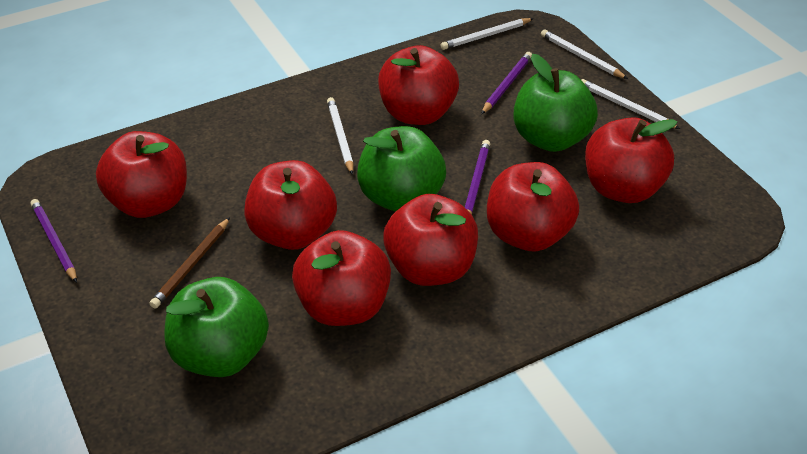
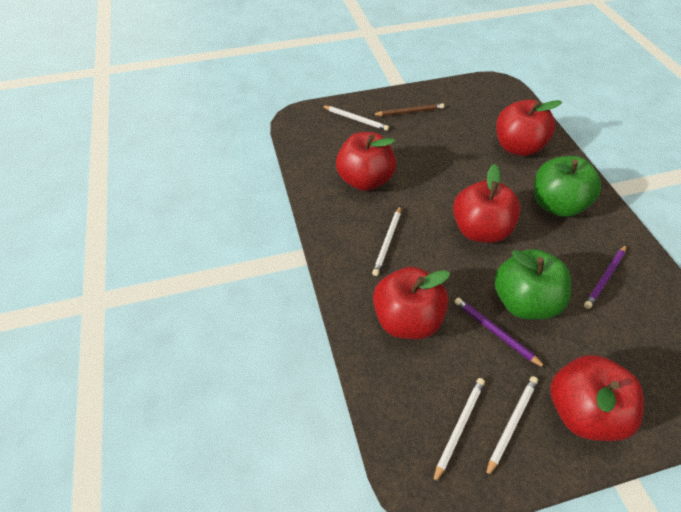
green apple: [164,277,269,377] [357,126,446,212] [513,54,598,152] = 3 -> [495,249,571,320] [534,156,601,217] = 2
purple pencil: [30,199,77,283] [465,140,490,214] [481,52,532,114] = 3 -> [455,297,546,368] [584,245,627,309] = 2
red apple: [96,131,187,218] [244,160,337,250] [292,230,391,326] [378,45,459,125] [383,194,478,286] [487,162,579,251] [585,117,677,203] = 7 -> [336,132,396,191] [373,267,450,339] [453,164,521,243] [496,99,562,156] [550,355,644,441] = 5

